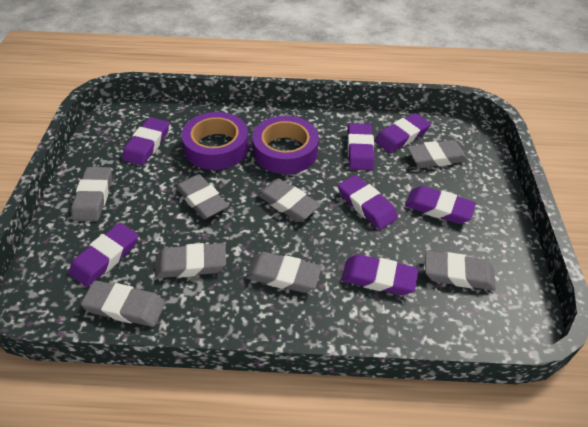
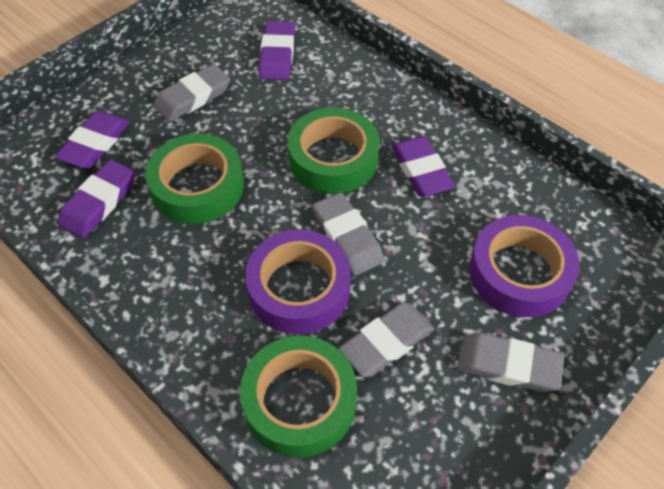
green tape: none = 0 -> [145,134,244,224] [240,336,357,458] [287,108,380,194] = 3
grey eraser: [71,167,112,221] [81,281,166,327] [155,243,226,278] [175,174,229,219] [246,252,322,293] [257,178,321,222] [407,140,468,168] [425,251,496,291] = 8 -> [153,64,230,122] [312,192,384,276] [338,302,434,377] [457,333,564,392] = 4
purple eraser: [69,223,138,287] [122,117,169,166] [338,175,398,230] [342,254,418,295] [347,123,375,170] [375,113,431,153] [405,186,476,224] = 7 -> [55,111,130,169] [58,160,135,238] [259,21,295,80] [391,136,455,197] = 4

